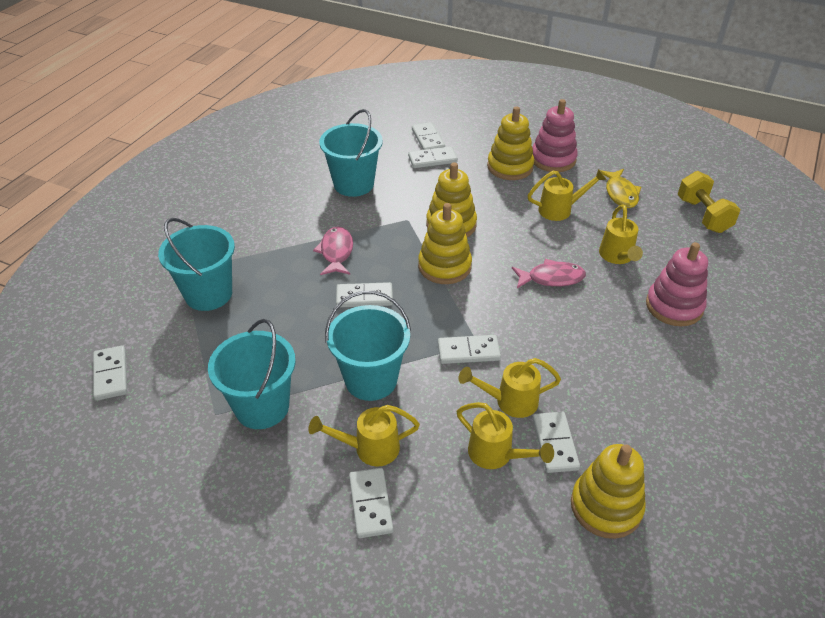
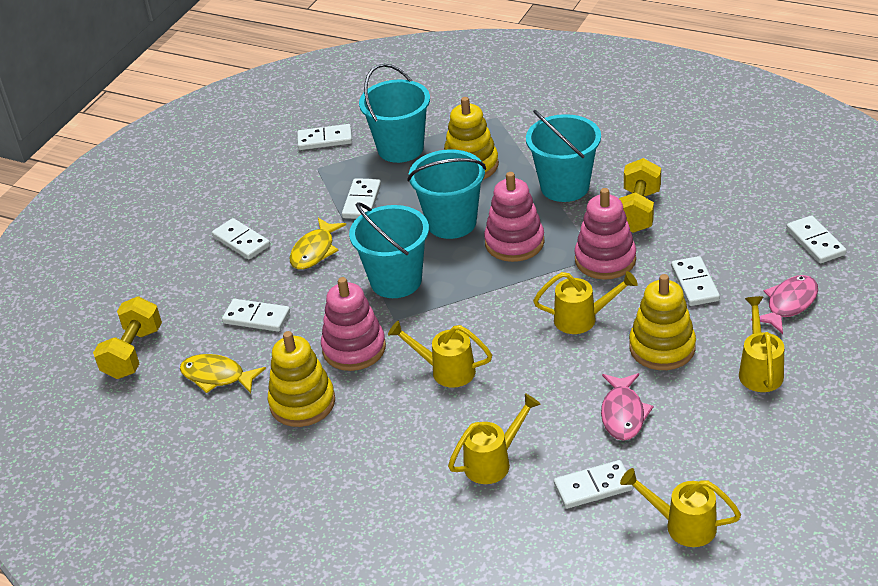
pink stacking toy: [532,99,578,172] [646,242,708,326] = 2 -> [321,277,386,371] [484,172,544,262] [574,188,636,280] = 3
yellow dumbbell: [678,171,740,233] = 1 -> [93,297,162,379] [619,158,661,233] = 2
yellow fish: [600,169,641,208] = 1 -> [180,354,266,393] [290,218,346,270] = 2
yellow stacking toy: [418,203,472,284] [426,163,477,237] [487,106,534,180] [571,444,646,539] = 4 -> [268,331,335,427] [444,97,499,180] [629,274,696,370] = 3

